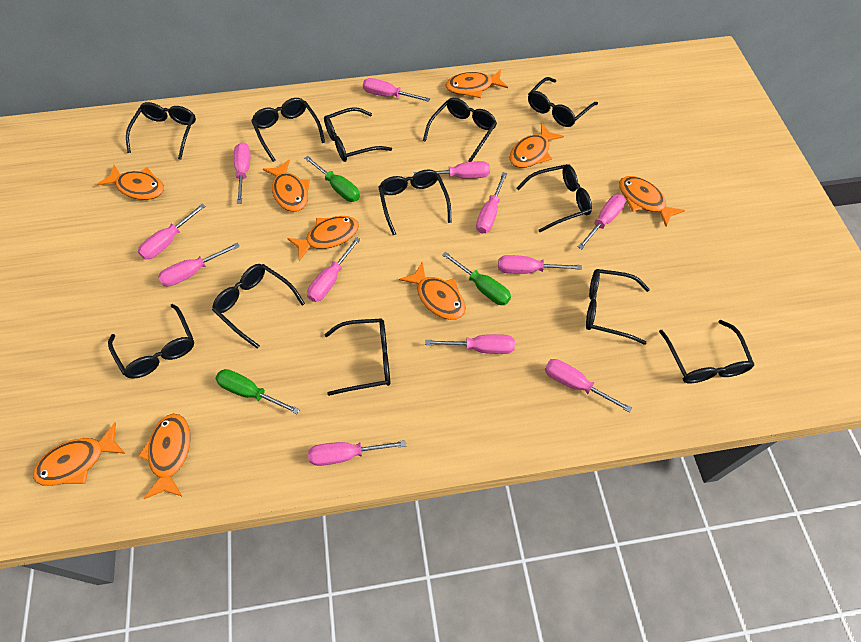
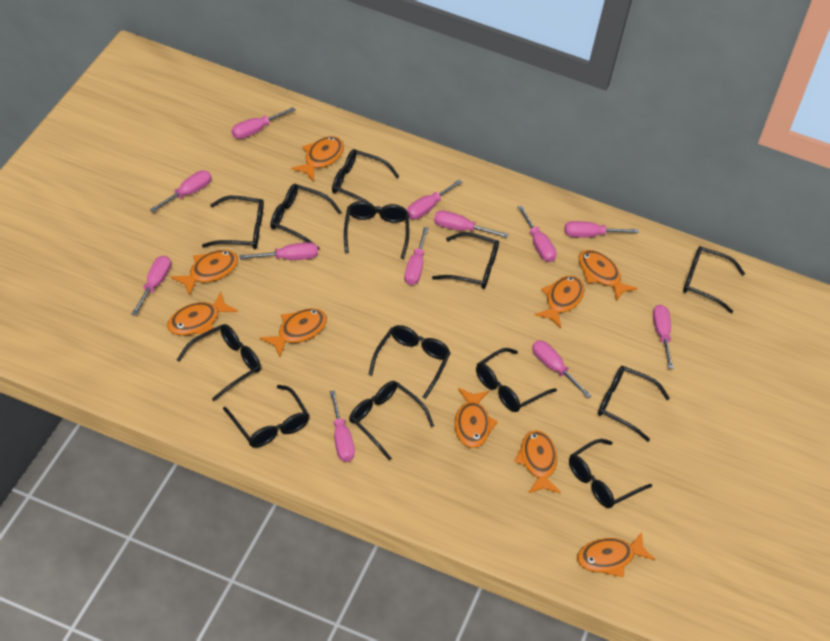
black glasses: [108,304,194,379] [126,102,196,160] [212,264,305,349] [251,98,325,162] [324,107,392,162] [324,318,391,396] [378,169,452,235] [423,98,497,162] [517,164,592,232] [528,77,598,127] [586,269,650,345] [659,320,755,383] = 12 -> [177,324,261,401] [202,196,264,249] [223,385,310,448] [270,184,342,250] [332,149,400,213] [344,201,409,259] [349,381,434,460] [368,325,451,399] [432,232,499,289] [476,348,557,412] [569,439,652,508] [598,366,670,442] [683,246,745,313] = 13
green screwdriver: [215,369,300,414] [304,156,360,202] [442,252,511,305] = 3 -> none = 0

